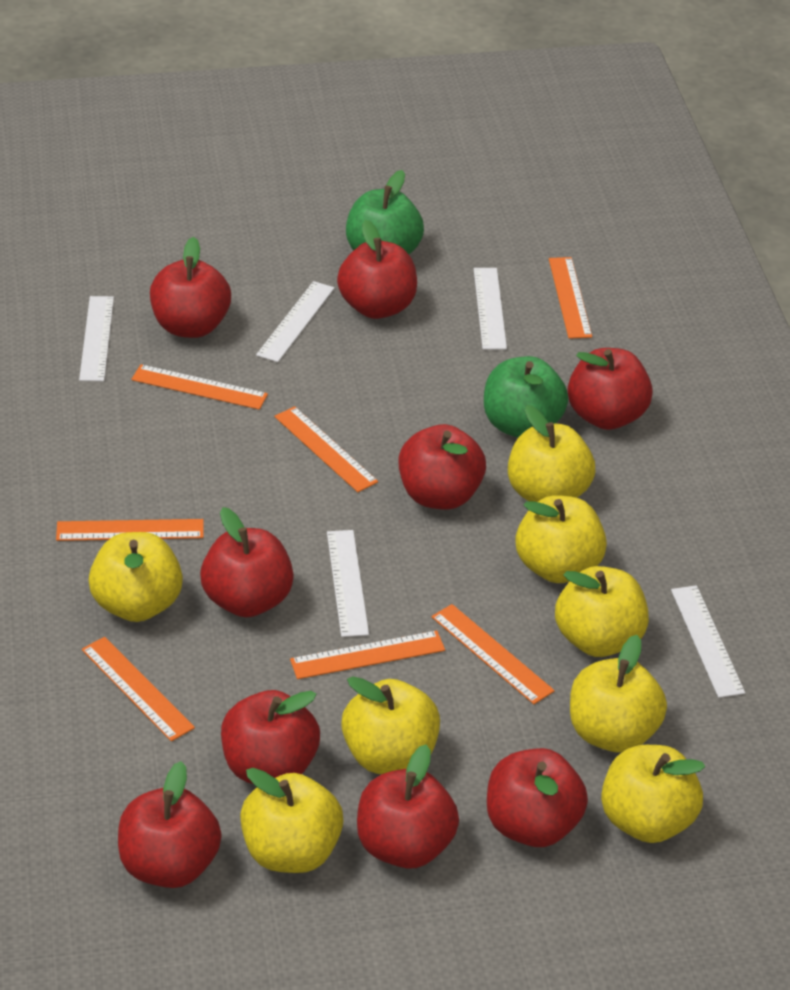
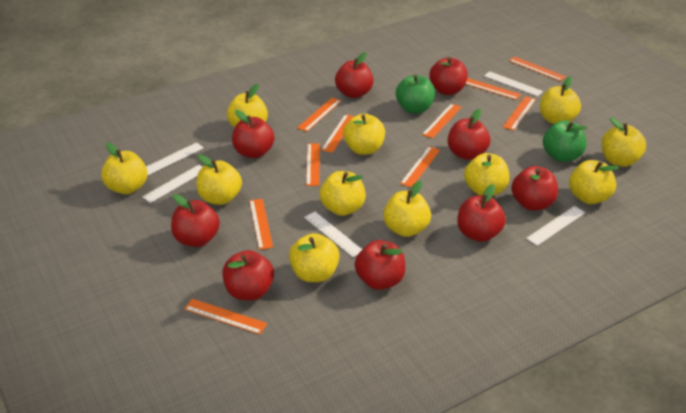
orange ruler: [56,519,204,541] [82,637,195,742] [131,364,268,410] [275,406,378,492] [290,630,445,679] [432,604,555,704] [549,257,592,339] = 7 -> [184,299,267,335] [249,199,273,250] [297,98,341,132] [306,144,320,186] [321,114,355,153] [400,147,440,187] [422,104,462,138] [466,78,521,100] [503,96,536,131] [509,57,566,81] = 10
yellow apple: [89,532,183,622] [240,768,343,873] [341,676,440,774] [508,405,595,502] [515,495,607,583] [555,566,649,657] [570,635,667,753] [601,745,705,843] = 8 -> [101,143,148,194] [196,155,242,205] [227,84,268,128] [289,233,340,282] [319,171,366,216] [343,114,385,155] [383,181,431,237] [464,153,509,196] [540,77,581,124] [569,160,619,204] [601,117,646,167] = 11

